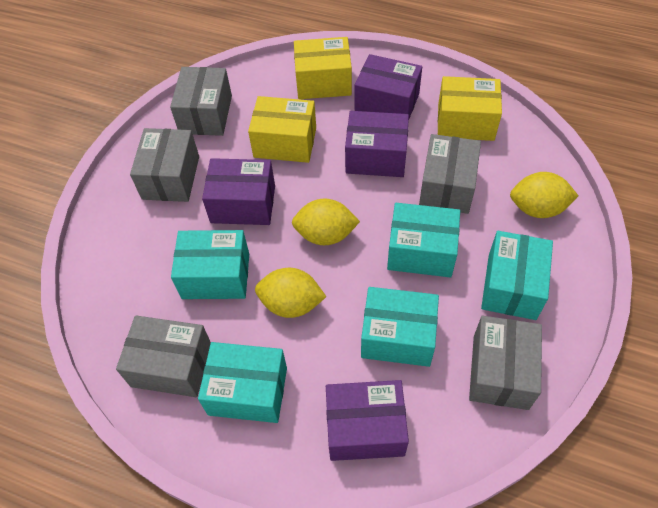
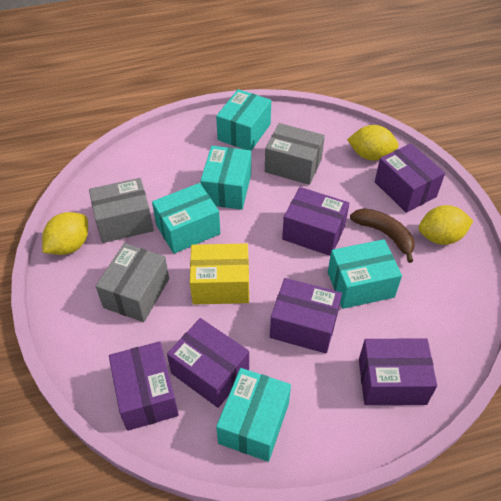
brown banana: none = 0 -> [350,208,415,263] = 1
grey box: [116,316,211,397] [130,128,199,202] [170,67,232,136] [419,134,481,214] [469,316,542,410] = 5 -> [89,178,154,243] [96,243,169,322] [265,123,325,185] = 3
purple box: [202,158,275,225] [326,380,409,461] [345,111,409,177] [355,54,422,119] = 4 -> [109,341,179,431] [167,318,249,408] [270,278,342,354] [282,187,349,256] [359,338,437,405] [375,143,445,213] = 6
yellow box: [248,96,316,163] [294,37,352,99] [438,76,502,141] = 3 -> [190,243,249,304] = 1

